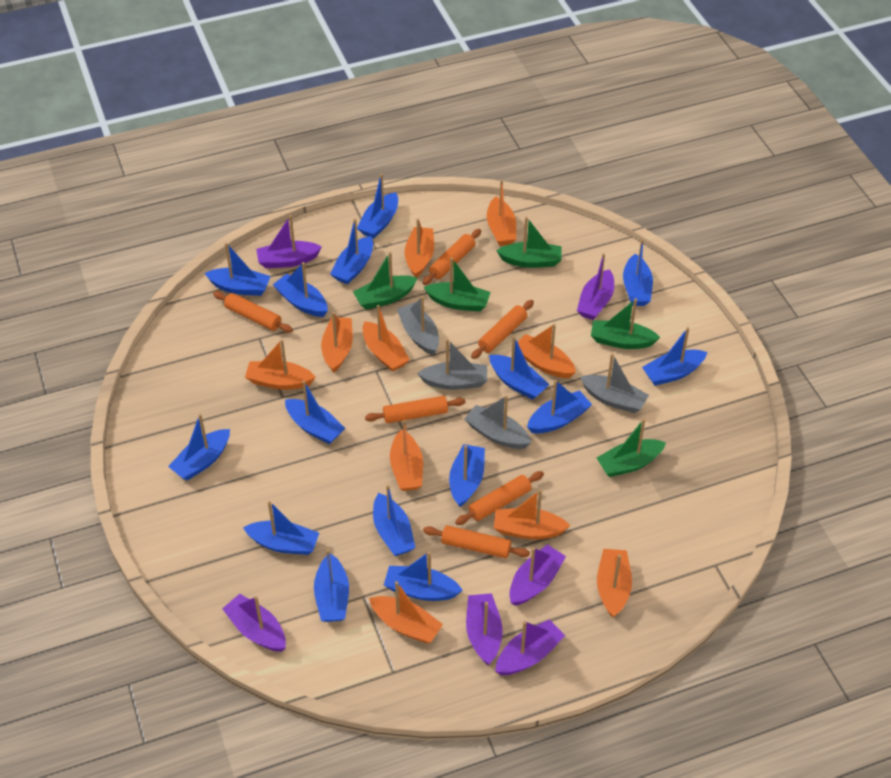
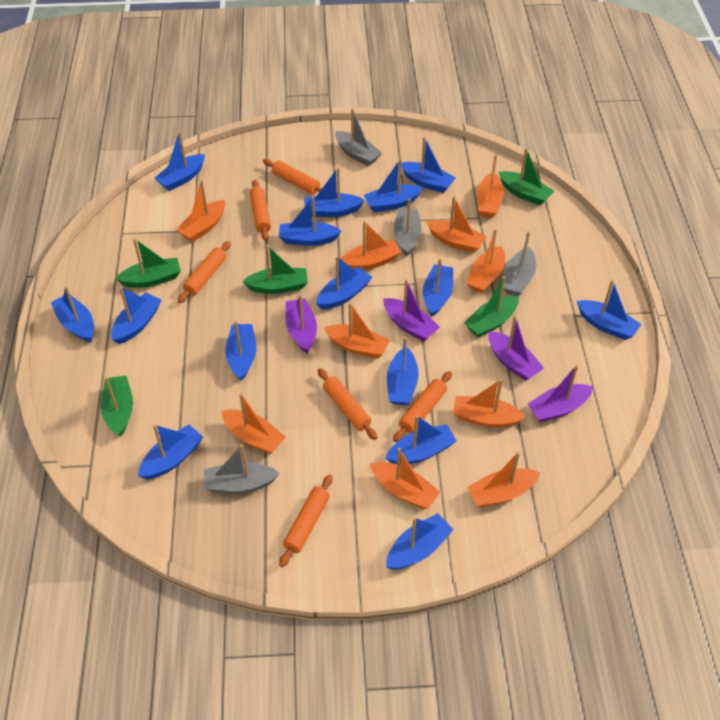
purple boat: [222,594,286,652] [256,215,322,268] [466,593,502,665] [495,619,565,675] [509,544,566,606] [577,253,614,320] = 6 -> [286,294,317,353] [383,279,440,342] [488,316,544,381] [528,365,593,422] = 4

